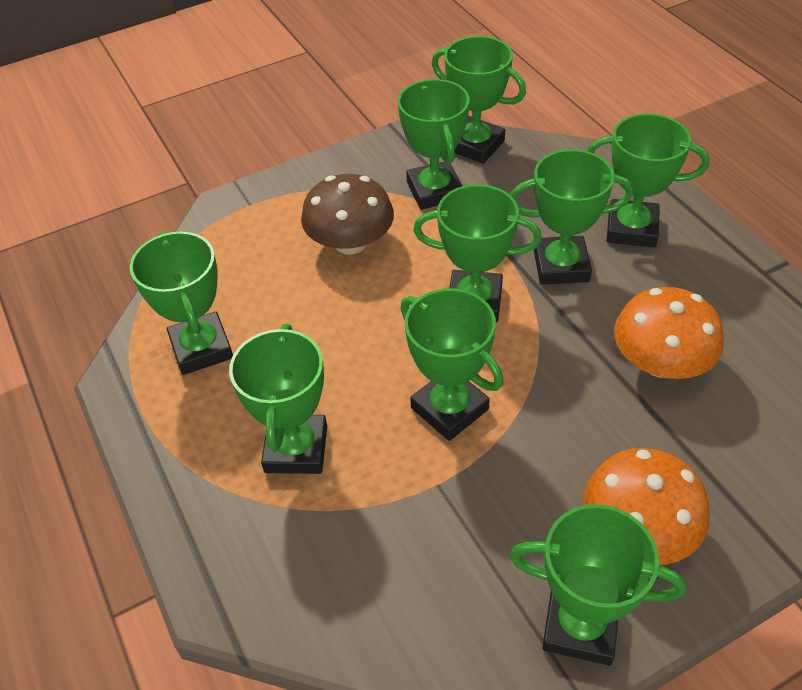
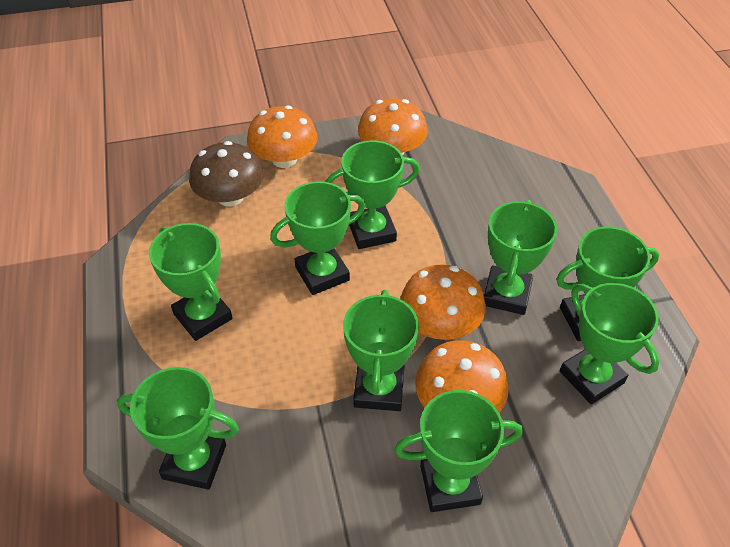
orange mushroom: [583,448,710,565] [614,287,724,379] = 2 -> [247,105,318,168] [358,98,428,155] [400,264,486,340] [415,340,509,413] = 4

